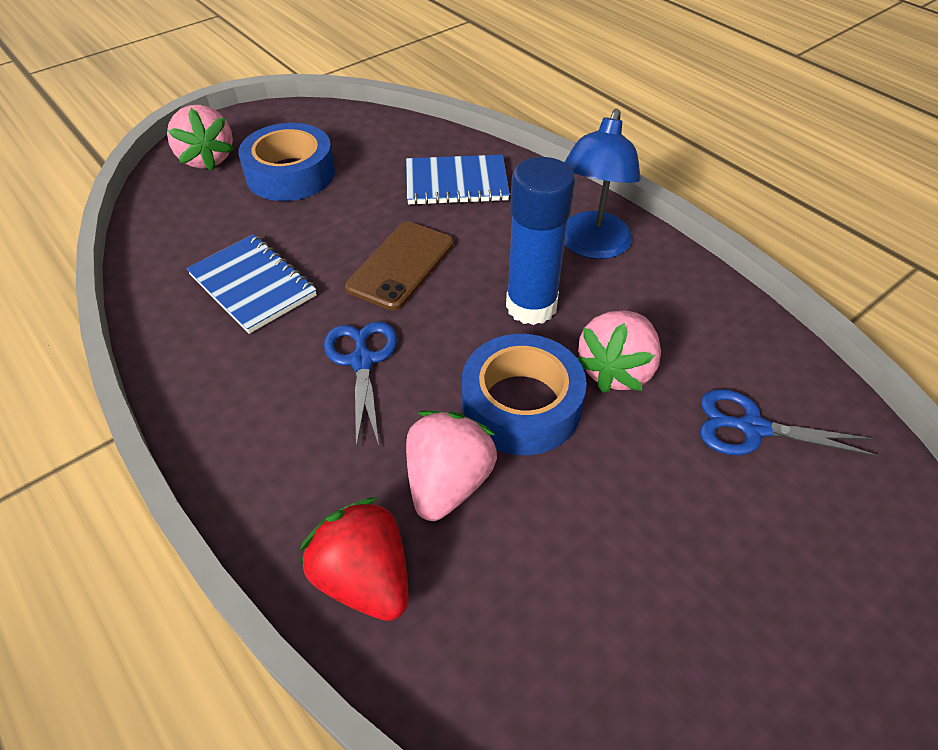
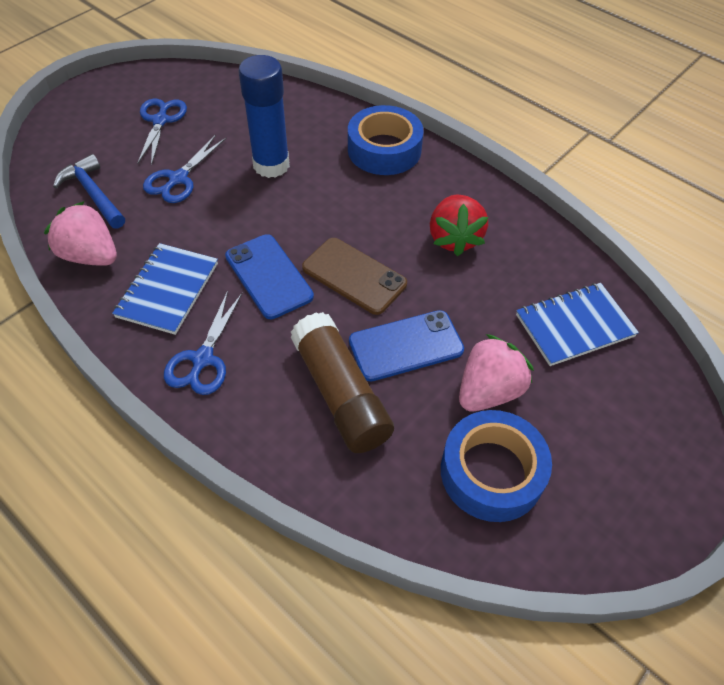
blue hammer: none = 0 -> [53,154,125,229] = 1
blue lamp: [564,109,641,259] = 1 -> none = 0
blue phone: none = 0 -> [225,234,314,319] [349,310,464,382] = 2
blue scissors: [324,321,397,448] [700,389,879,457] = 2 -> [137,98,187,166] [143,134,226,203] [164,291,242,395] = 3
brown glue stick: none = 0 -> [291,312,394,453] = 1
pink strawberry: [167,105,234,171] [406,411,497,521] [577,311,661,393] = 3 -> [44,201,117,266] [459,334,534,411] = 2

